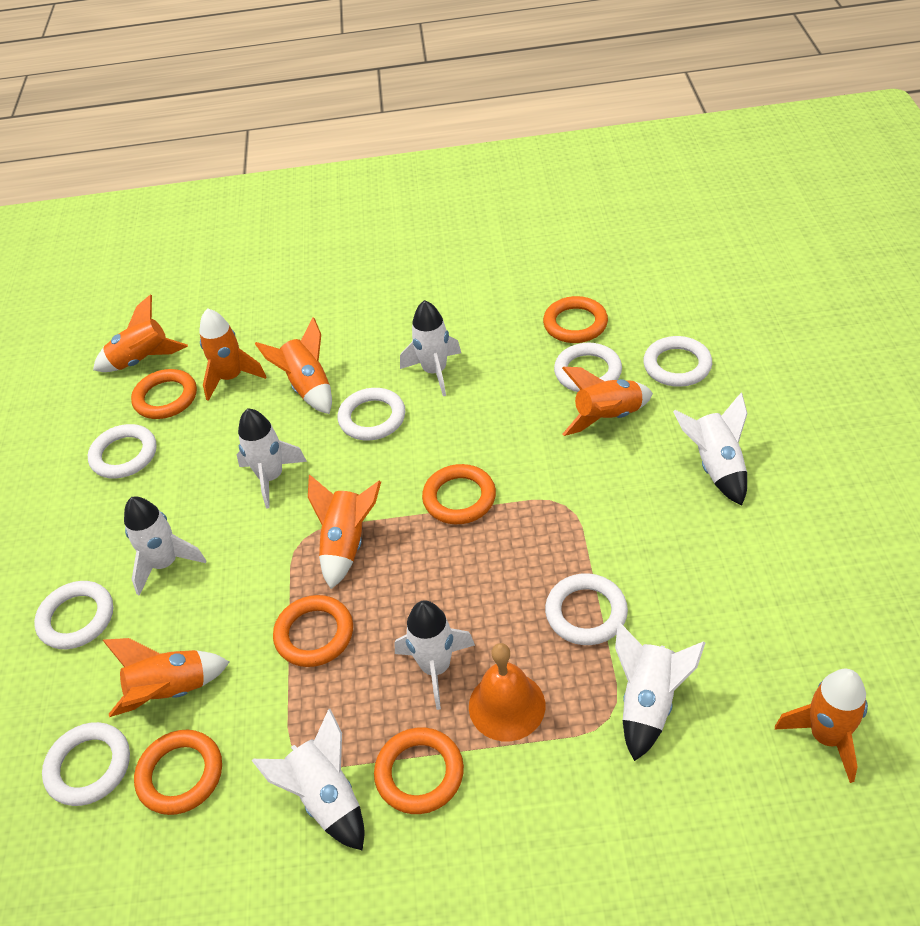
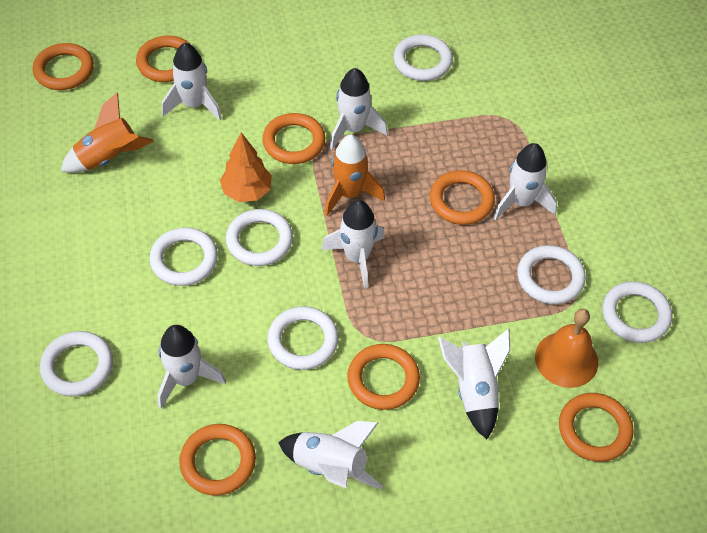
orange ring: [131,369,197,419] [134,730,222,815] [273,595,353,667] [374,727,464,814] [422,464,496,524] [543,296,608,343] = 6 -> [33,43,94,90] [136,36,191,82] [179,424,256,496] [262,113,325,164] [347,344,420,410] [430,170,495,225] [559,393,634,462] = 7
orange rocket: [93,294,188,372] [103,638,230,717] [199,308,266,401] [255,317,332,414] [308,475,381,589] [562,367,653,436] [775,669,868,783] = 7 -> [61,92,154,173] [325,135,385,216] = 2
orange tree: none = 0 -> [220,132,272,202] = 1

